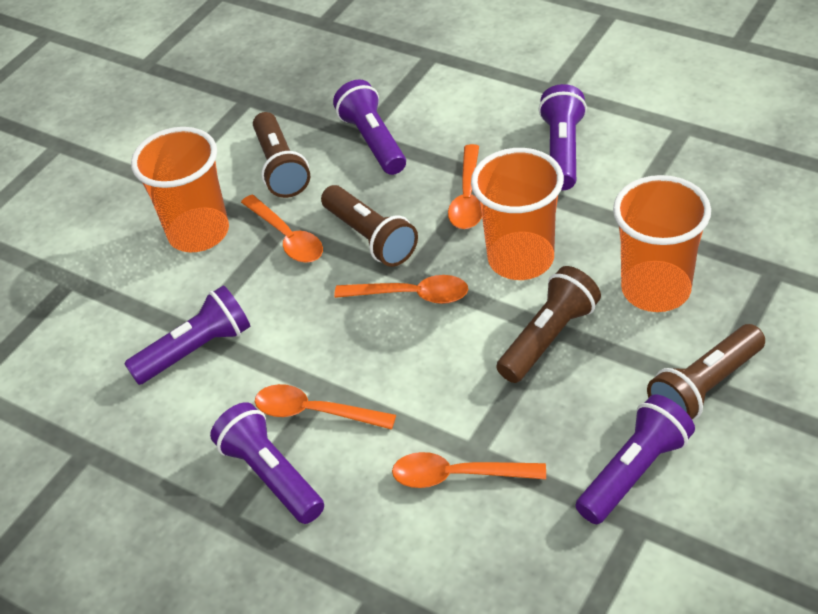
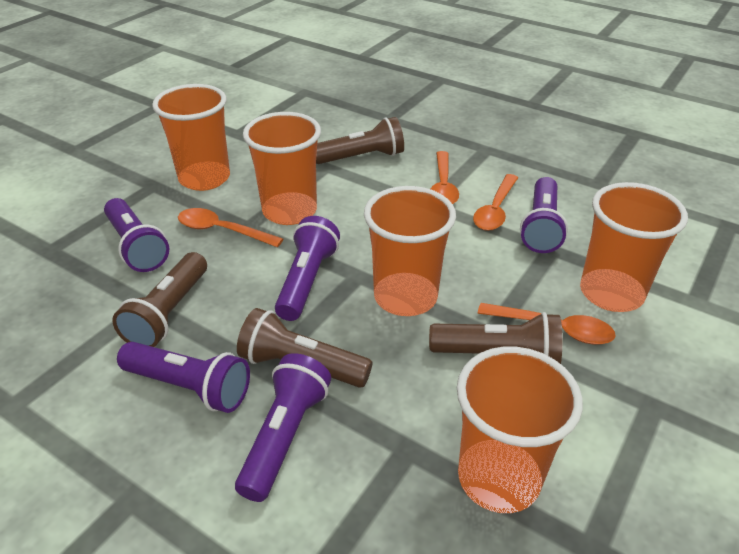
orange cup: [131,127,229,253] [471,148,564,280] [613,175,711,312] = 3 -> [152,84,230,191] [243,112,321,225] [364,186,456,316] [457,347,583,513] [580,182,688,312] = 5
orange spoon: [241,195,323,263] [255,384,396,430] [334,275,468,304] [392,452,546,488] [448,144,482,229] = 5 -> [178,208,283,247] [431,151,459,204] [473,174,518,231] [477,303,616,345] = 4

